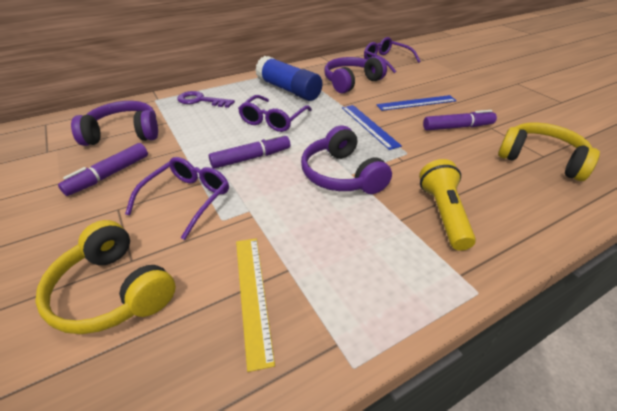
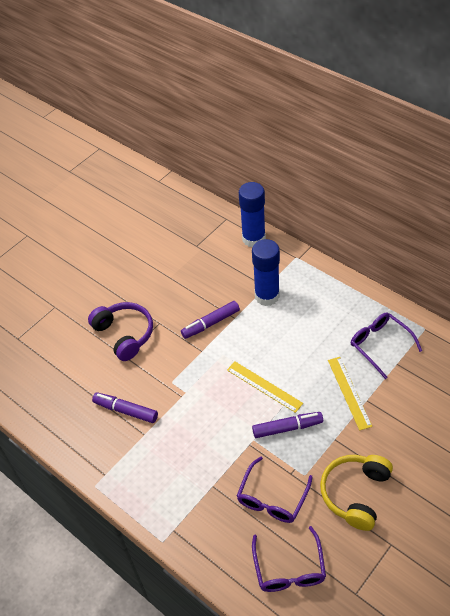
blue glue stick: [255,56,322,101] = 1 -> [239,182,266,247] [252,239,280,306] = 2
blue ruler: [342,105,402,150] [376,95,457,111] = 2 -> none = 0
purple headphones: [71,101,158,146] [301,125,392,194] [324,56,387,93] = 3 -> [88,302,153,361] = 1
purple key: [177,91,235,108] = 1 -> none = 0
yellow flashlight: [419,159,476,251] = 1 -> none = 0
yellow headphones: [35,220,176,334] [498,122,600,181] = 2 -> [320,455,393,531] = 1
yellow ruler: [236,238,275,372] = 1 -> [227,361,303,413] [328,357,372,431] = 2

